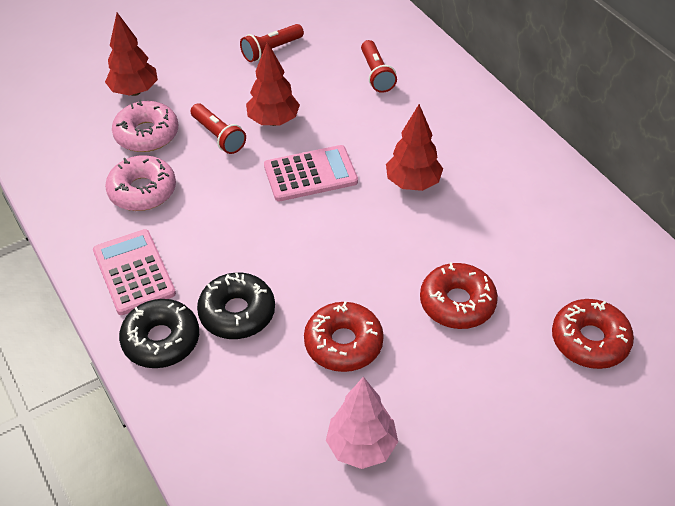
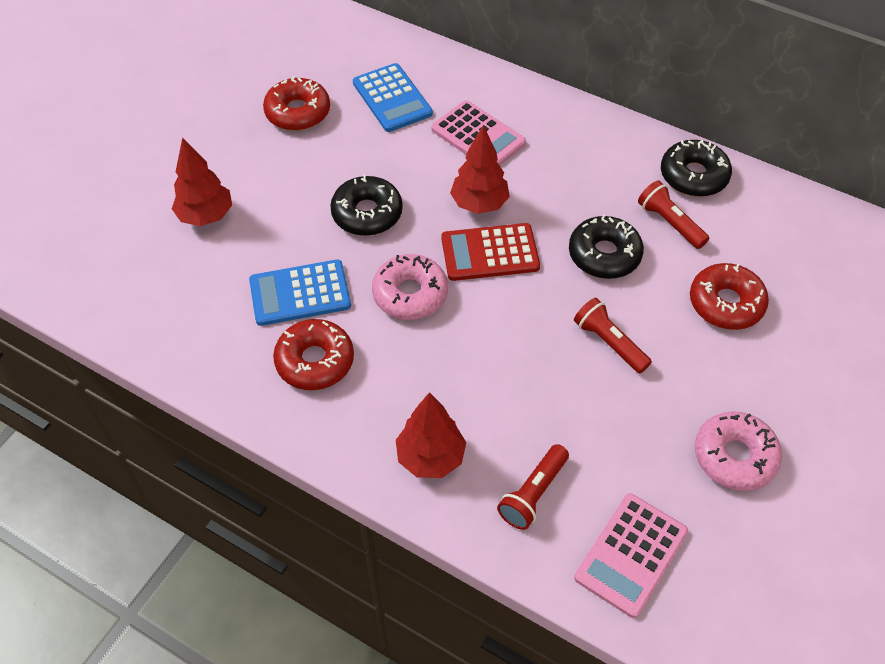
black donut: [119,299,199,368] [197,273,275,339] = 2 -> [330,175,403,236] [569,215,644,279] [661,140,732,197] = 3
blue calculator: none = 0 -> [249,259,351,326] [353,63,433,132] = 2
pink tree: [326,377,398,469] = 1 -> none = 0
red calculator: none = 0 -> [441,223,540,281] = 1

